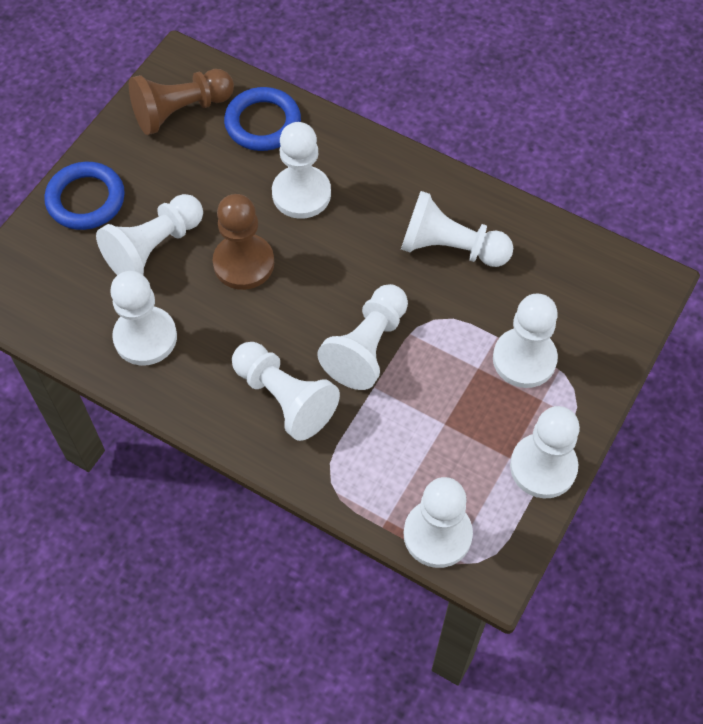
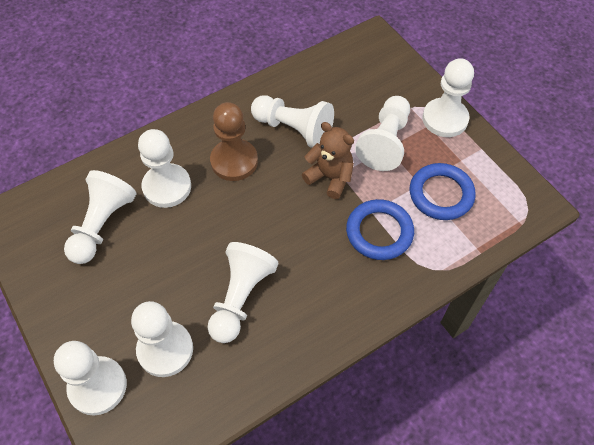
brown pawn: [129,69,234,135] [213,194,274,290] = 2 -> [210,102,258,181] = 1
brown teddy bear: none = 0 -> [302,122,354,199] = 1
white pawn: [96,194,203,275] [110,271,177,366] [232,342,340,441] [272,122,331,219] [317,284,408,390] [401,191,513,267] [404,477,473,568] [493,293,558,388] [510,406,580,499] = 9 -> [54,341,127,415] [64,170,136,264] [131,301,193,377] [138,129,191,208] [208,242,279,343] [251,95,334,148] [355,96,410,171] [423,58,474,137] = 8

